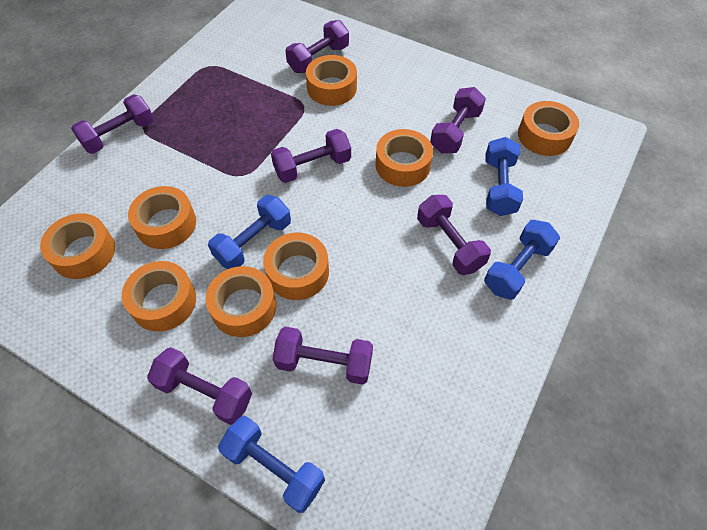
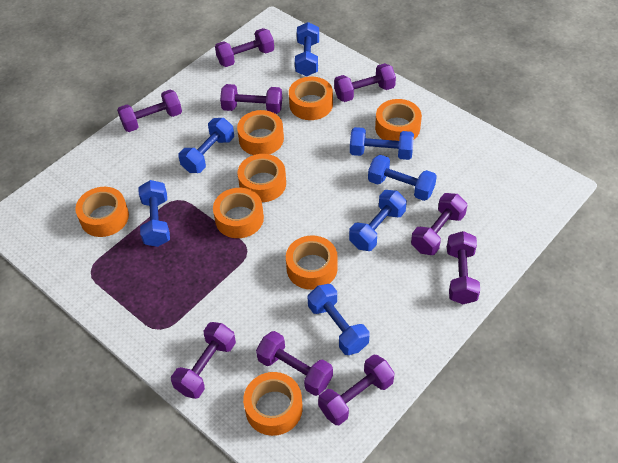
blue dumbbell: [208,195,291,269] [218,416,325,513] [484,220,560,300] [485,137,523,216] = 4 -> [138,180,170,247] [179,118,234,173] [295,22,319,76] [308,284,370,355] [349,190,407,251] [350,127,414,160] [368,155,437,201] = 7
purple dumbbell: [71,94,154,154] [147,347,252,425] [271,129,351,183] [273,327,373,385] [285,20,349,73] [417,195,491,275] [430,87,486,153] = 7 -> [117,90,182,132] [171,322,236,399] [215,28,274,67] [220,84,282,114] [256,331,333,396] [318,354,395,425] [334,63,396,102] [411,193,467,255] [447,231,480,304] = 9

